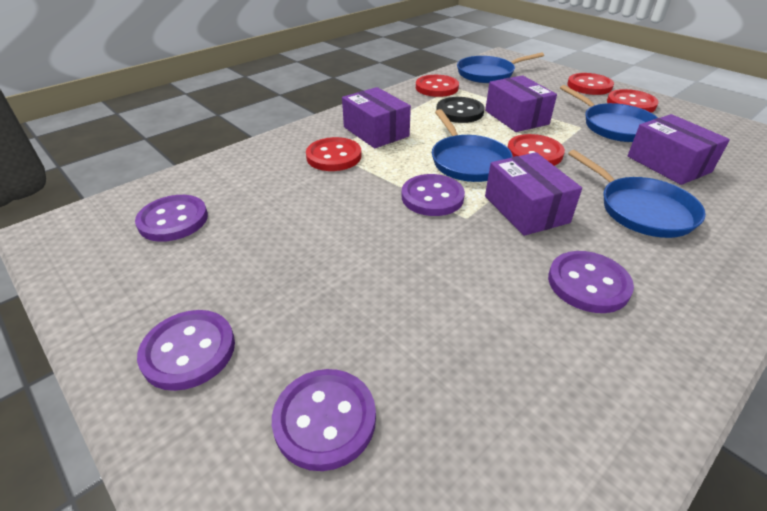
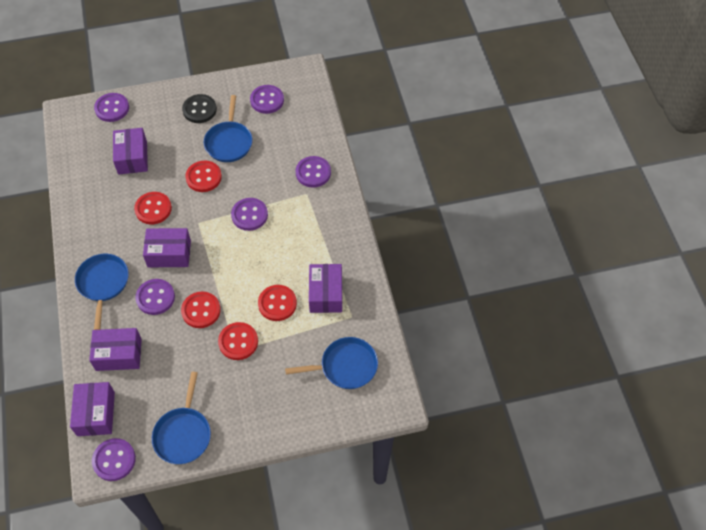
purple box: [342,87,411,148] [485,75,557,132] [485,152,582,236] [627,114,730,185] = 4 -> [70,382,115,436] [89,328,142,371] [113,128,148,175] [143,228,191,267] [309,264,342,313] = 5
purple button: [135,195,208,242] [137,310,235,391] [272,369,376,471] [402,174,465,216] [548,251,634,313] = 5 -> [92,438,136,481] [94,93,129,122] [135,279,175,315] [231,198,268,231] [250,85,284,114] [296,156,331,187] = 6

